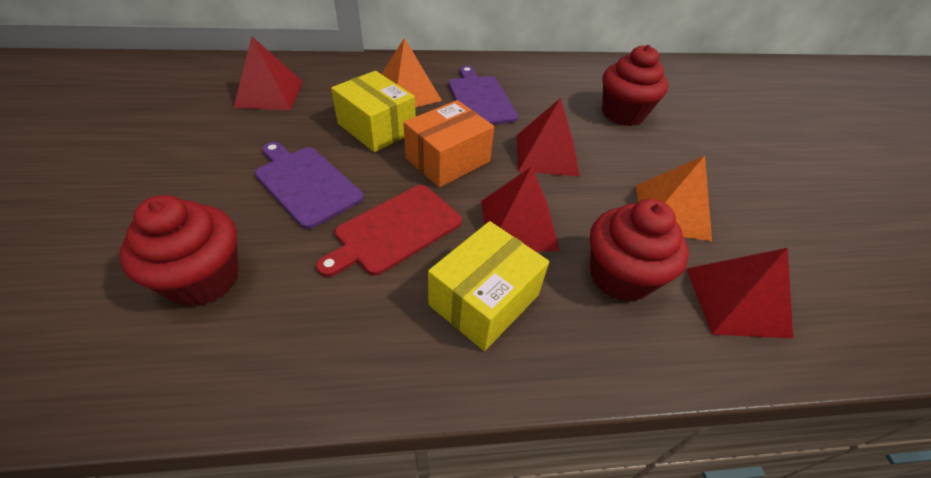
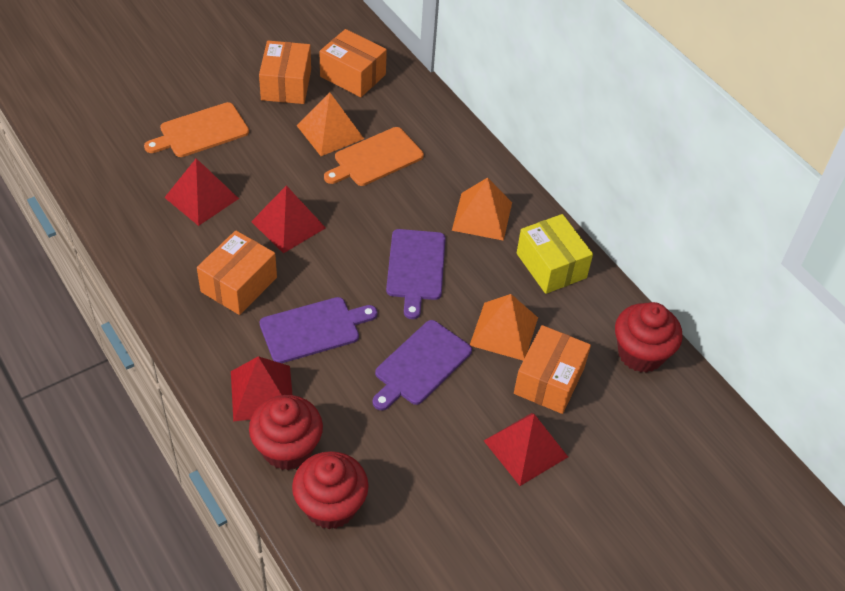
orange box: [403,100,494,188] = 1 -> [197,230,277,315] [259,41,311,104] [319,29,387,97] [514,325,591,414] = 4
orange cutting board: none = 0 -> [144,102,249,157] [324,127,424,186] = 2
orange pyramid: [382,38,442,107] [636,155,712,241] = 2 -> [297,92,364,156] [452,177,512,241] [470,294,538,360] = 3
purple cutting board: [255,142,364,229] [448,66,518,125] = 2 -> [260,297,378,363] [372,320,472,410] [386,229,446,319] = 3
red cutting board: [316,185,462,277] = 1 -> none = 0
yellow box: [331,71,416,152] [428,221,549,351] = 2 -> [517,214,593,294] = 1

